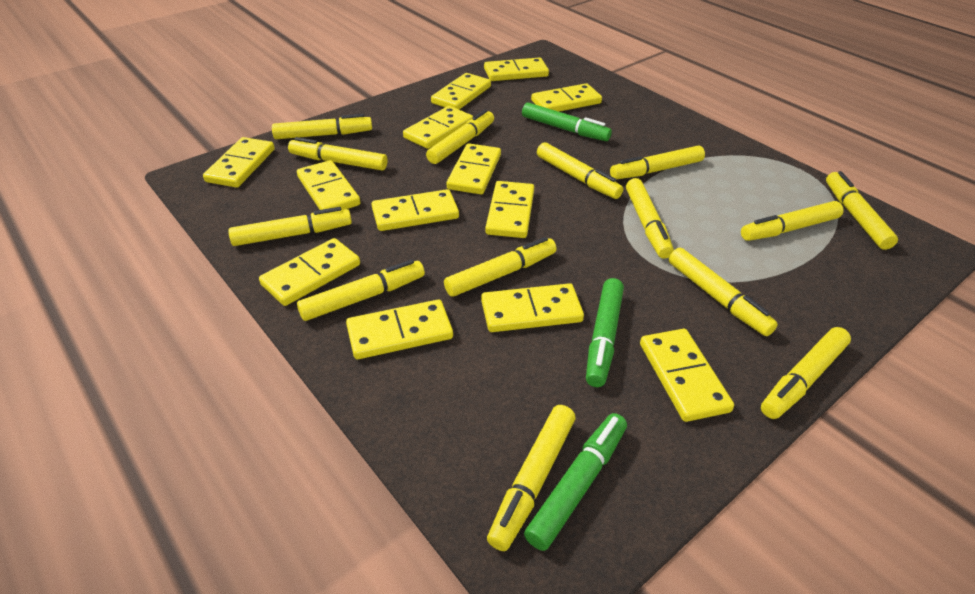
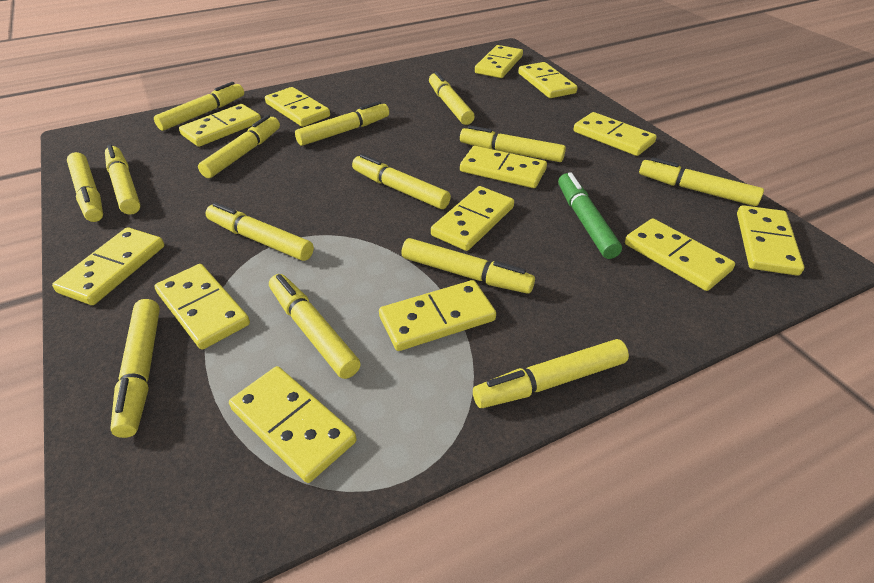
green marker: [522,102,612,141] [524,413,627,551] [586,278,624,387] = 3 -> [558,172,622,259] = 1

